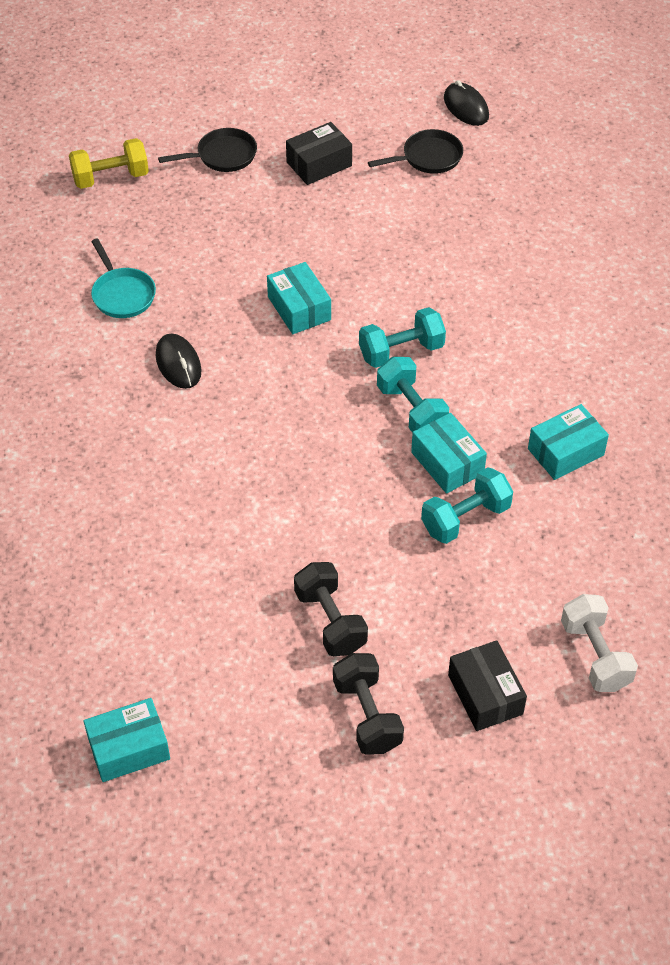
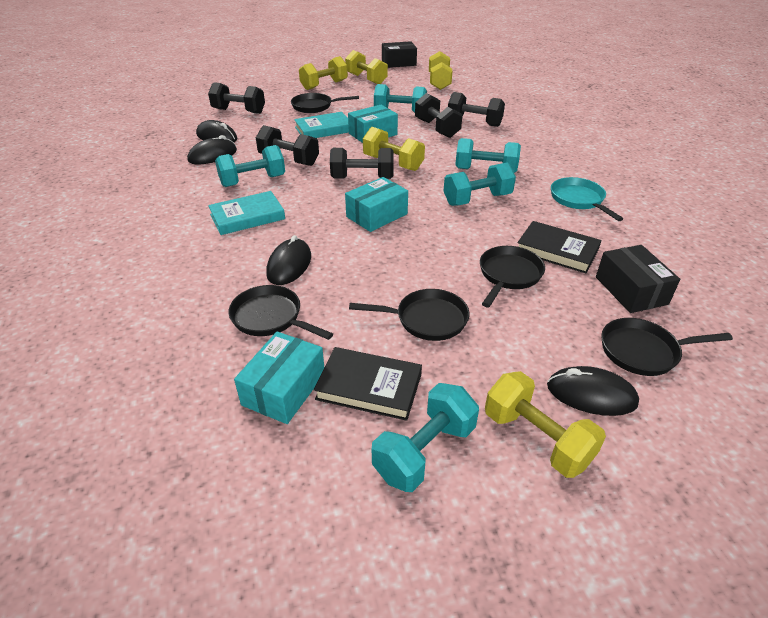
black book: none = 0 -> [314,347,422,421] [517,221,601,273] = 2
black dumbbell: [294,562,368,656] [333,653,404,755] = 2 -> [208,82,265,114] [256,125,319,166] [330,148,394,179] [415,93,463,138] [448,92,505,127] = 5
black mouse: [156,333,201,389] [444,80,489,126] = 2 -> [187,135,237,164] [196,120,237,142] [266,235,311,285] [547,366,639,416] = 4
black pan: [158,128,257,172] [368,129,463,174] = 2 -> [229,285,333,340] [291,93,359,113] [349,289,469,341] [480,246,545,307] [601,318,733,376] = 5
turquoise book: none = 0 -> [208,191,285,235] [294,112,349,138] = 2
turquoise box: [84,698,170,782] [267,262,331,334] [411,413,487,494] [528,404,609,480] = 4 -> [234,331,324,424] [345,177,408,232] [348,105,398,143] = 3
turquoise dumbbell: [359,307,446,368] [377,357,449,433] [421,467,513,544] = 3 -> [215,145,285,187] [372,383,479,492] [374,84,427,113] [444,162,516,206] [455,138,521,173] = 5
white dumbbell: [561,594,638,692] = 1 -> none = 0
yellow dumbbell: [69,138,149,189] = 1 -> [299,56,348,90] [345,50,388,84] [363,127,425,171] [429,51,452,90] [485,371,606,478] = 5

